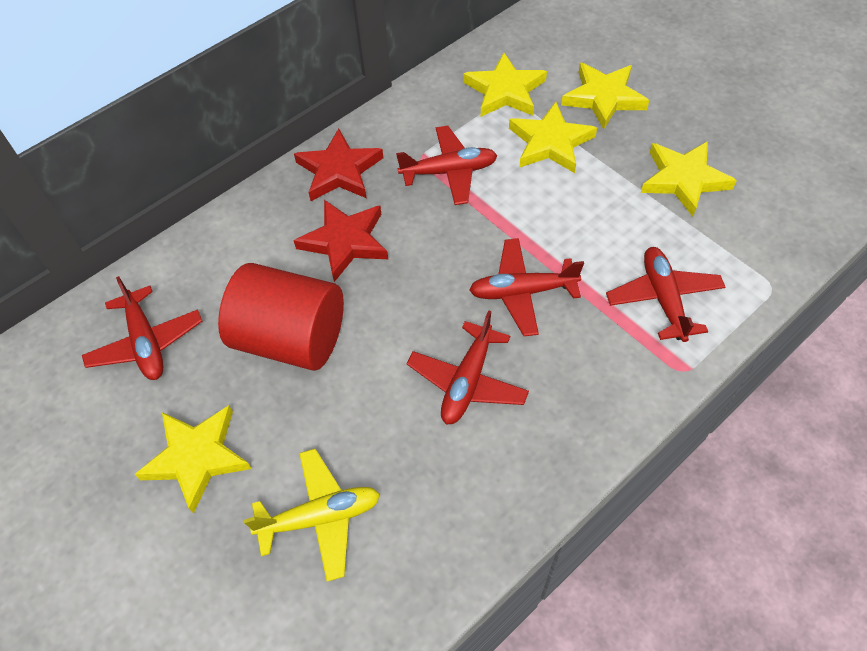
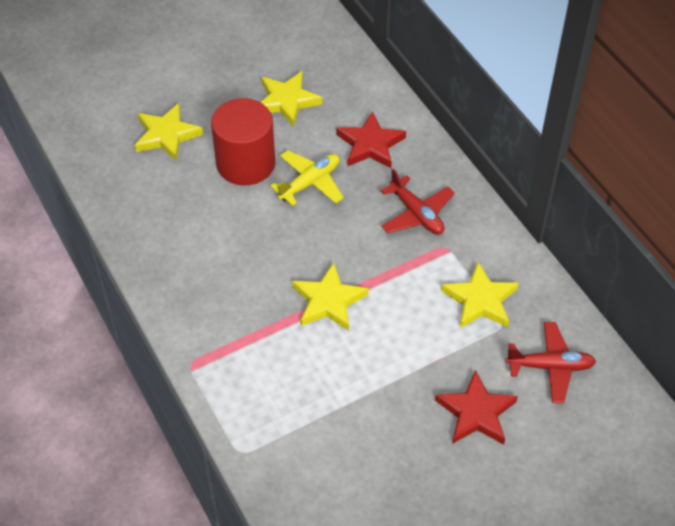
red plane: [82,276,202,380] [396,126,498,205] [407,310,529,425] [469,238,584,336] [606,247,725,342] = 5 -> [380,169,455,235] [506,322,596,403] = 2
yellow star: [134,405,252,514] [463,53,547,117] [509,102,597,173] [561,63,649,129] [641,141,737,217] = 5 -> [135,103,203,161] [260,71,323,127] [292,263,369,331] [441,262,519,328] = 4

